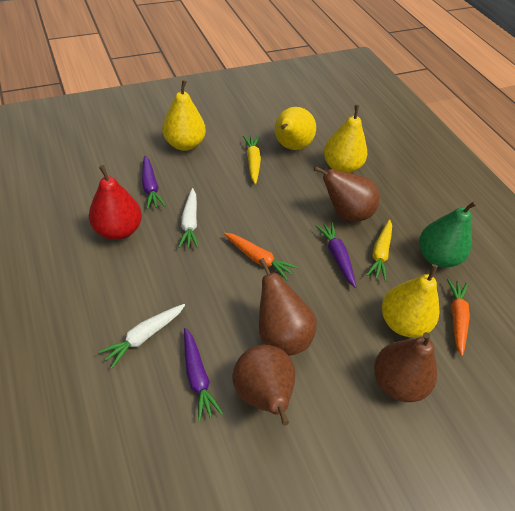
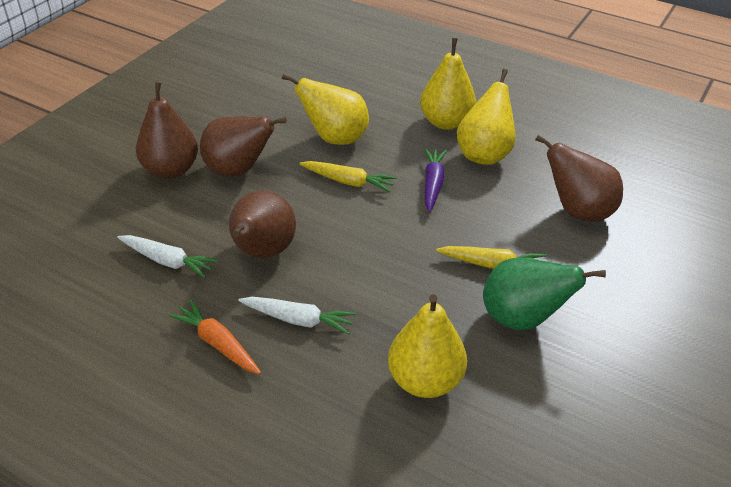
orange carrot: [224,233,298,280] [447,279,470,356] = 2 -> [169,300,261,374] = 1
purple carrot: [142,155,166,209] [184,328,223,422] [316,222,356,288] = 3 -> [424,148,447,212] = 1
red pear: [89,165,142,240] = 1 -> none = 0

